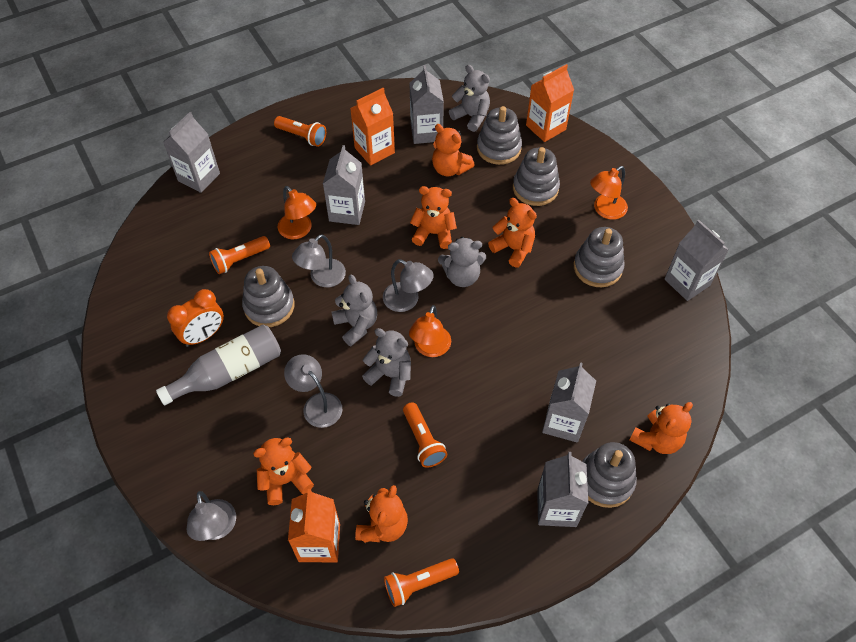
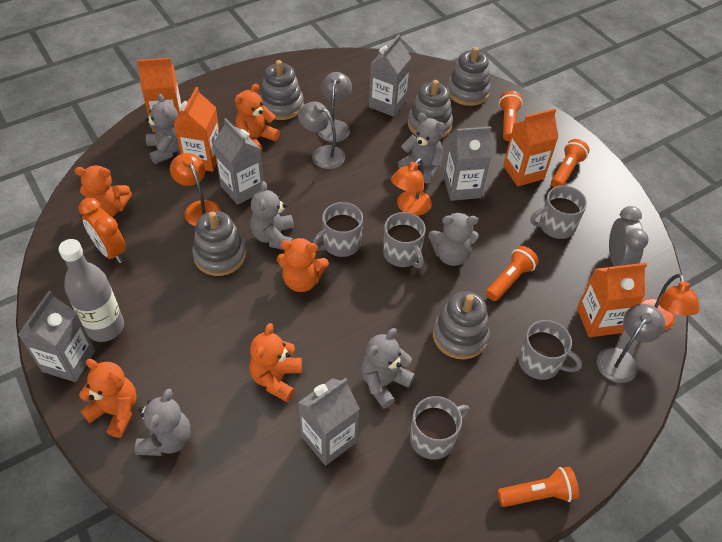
grey carton: [163,112,220,193] [323,145,365,225] [409,65,444,144] [537,452,588,527] [542,362,596,442] [665,220,729,301] = 6 -> [18,291,95,382] [213,118,263,205] [298,378,360,466] [369,34,411,117] [444,126,491,201] = 5
grey clock: none = 0 -> [609,206,649,266] = 1
grey lamp: [187,491,236,541] [284,354,342,428] [292,234,346,287] [383,259,434,312] = 4 -> [298,101,345,169] [318,72,352,142] [597,304,665,383] = 3
grey mug: none = 0 -> [313,202,363,257] [383,212,425,268] [410,396,469,460] [519,320,582,380] [530,186,587,239] = 5
grey teddy bear: [331,275,377,346] [362,328,411,397] [438,237,486,287] [449,65,490,132] = 4 -> [135,389,190,456] [145,93,180,164] [250,181,294,250] [361,328,415,409] [398,113,446,184] [428,212,479,266] = 6
orange carton: [288,489,340,562] [350,88,395,166] [526,64,574,142] = 3 -> [137,58,181,132] [174,87,220,172] [503,109,558,186] [577,263,647,337] = 4
orange teddy bear: [253,438,314,505] [355,485,408,543] [410,186,457,249] [432,124,475,176] [488,198,537,268] [630,402,693,454] = 6 -> [75,165,132,217] [79,359,137,438] [235,84,280,152] [249,323,302,402] [277,237,329,292] = 5

